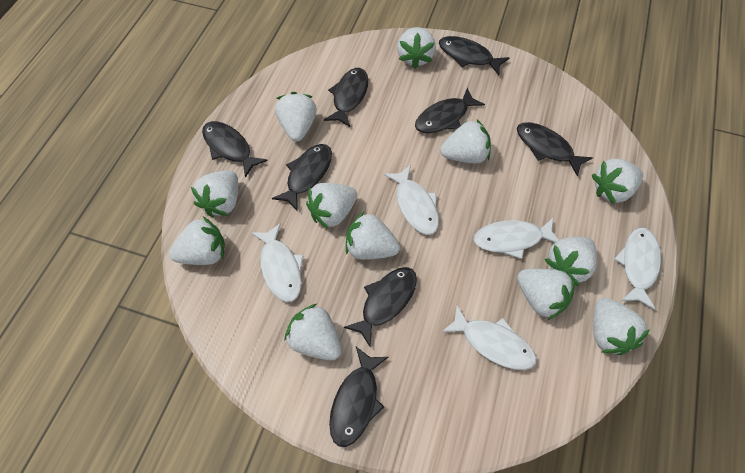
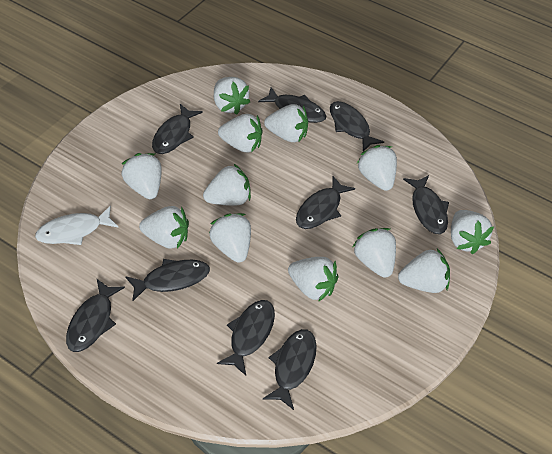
black fish: [202,121,268,178] [272,144,332,211] [324,68,368,127] [329,347,389,447] [344,267,417,346] [415,88,485,133] [439,36,510,75] [517,122,593,177] = 8 -> [66,279,125,352] [125,259,210,301] [152,104,203,154] [217,300,275,376] [258,87,326,123] [263,329,317,410] [296,176,355,229] [330,101,384,152] [403,175,449,234] = 9
white fish: [251,223,304,302] [384,165,439,235] [442,305,536,370] [474,218,558,259] [615,228,661,310] = 5 -> [35,206,118,245] = 1

